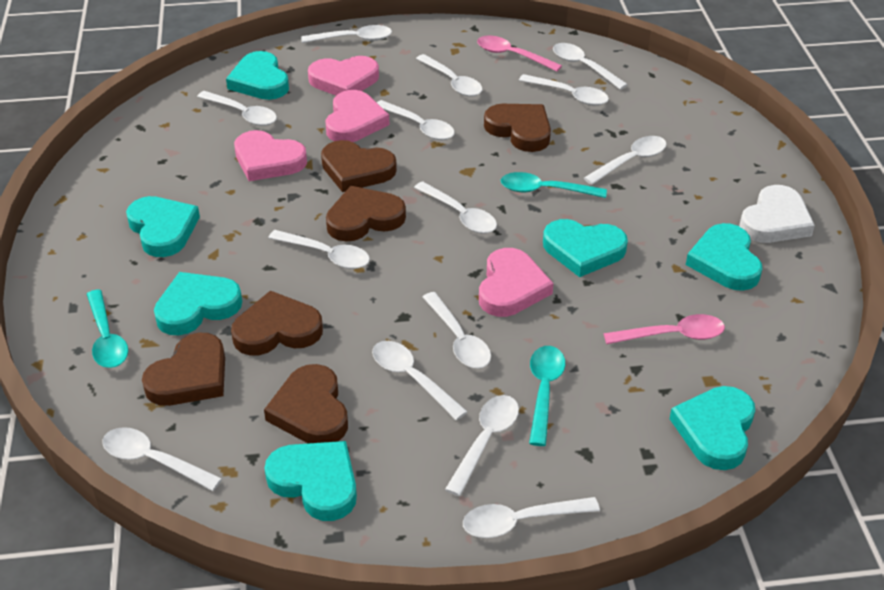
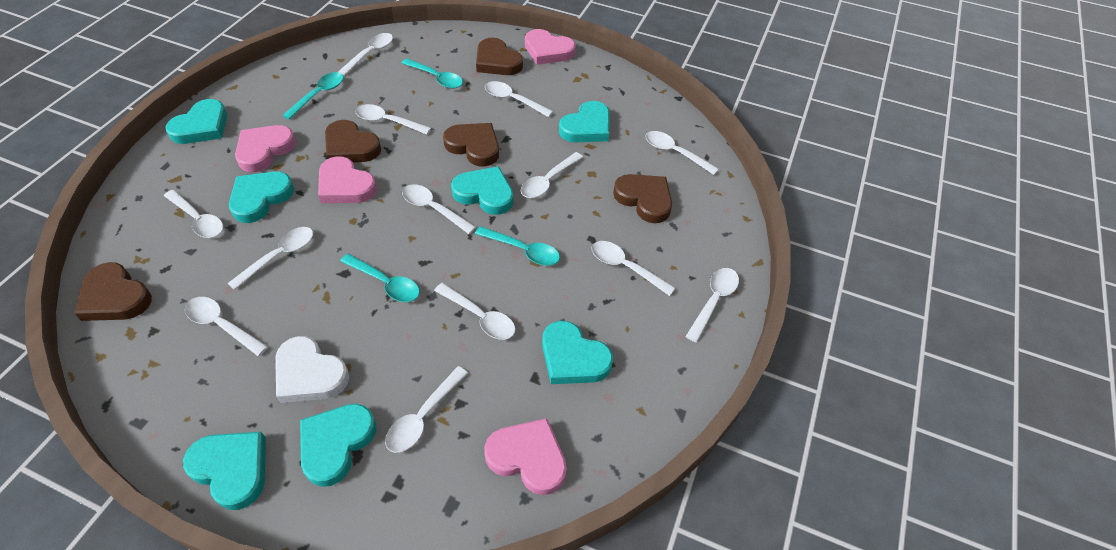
brown heart: [142,333,225,406] [231,291,323,355] [264,364,348,443] [321,140,397,192] [326,186,406,242] [484,104,551,152] = 6 -> [74,262,152,321] [325,120,381,162] [443,123,499,166] [476,38,523,75] [613,174,672,223] = 5
pink spoon: [477,35,562,72] [604,314,725,344] = 2 -> none = 0
turquoise spoon: [87,289,128,368] [501,172,607,198] [529,346,565,446] = 3 -> [282,72,344,120] [340,254,420,302] [402,58,463,89] [475,226,560,266] = 4
white spoon: [102,427,222,491] [197,91,277,126] [268,230,370,269] [301,25,392,43] [372,341,468,420] [377,100,455,140] [414,181,497,234] [416,54,482,97] [423,292,491,368] [445,395,519,496] [463,497,600,538] [519,74,609,106] [553,43,628,90] [584,136,666,185] = 14 -> [164,190,223,238] [185,297,268,356] [228,227,313,290] [338,33,393,75] [355,104,431,134] [385,366,468,453] [402,184,476,234] [434,283,515,340] [485,81,553,117] [521,152,583,198] [592,241,675,296] [646,131,719,175] [685,268,739,343] = 13

